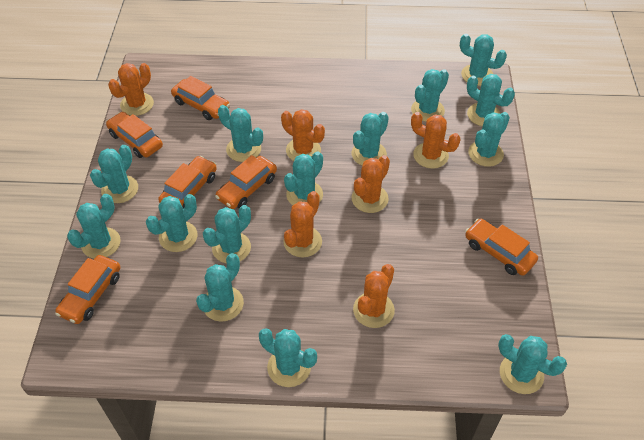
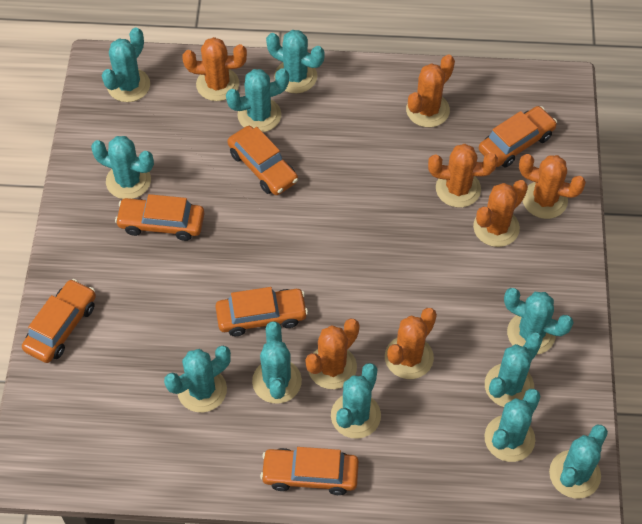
orange cactus: [108,63,154,116] [281,109,325,161] [283,191,322,257] [352,155,390,213] [353,264,395,328] [411,112,461,169] = 6 -> [182,37,247,101] [305,319,360,389] [385,308,437,379] [406,55,455,127] [428,144,498,208] [473,180,528,247] [519,154,586,219] = 7
turquoise cactus: [67,194,121,259] [90,145,138,203] [146,194,198,252] [196,253,244,322] [203,205,251,263] [218,105,263,162] [259,328,317,387] [284,152,323,205] [352,112,389,165] [411,69,449,122] [460,34,507,86] [467,74,515,126] [468,112,510,167] [498,334,567,394] = 14 -> [91,136,154,199] [102,27,150,102] [164,346,231,412] [226,68,289,132] [252,321,302,404] [266,30,325,93] [331,363,381,439] [484,389,540,462] [485,332,543,407] [504,288,574,355] [549,425,608,498] = 11

